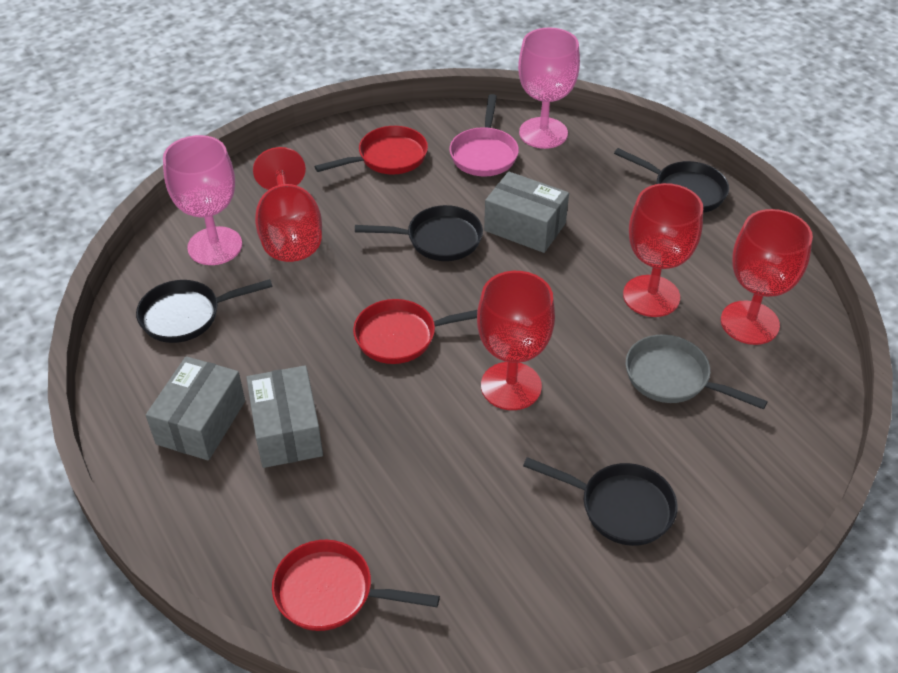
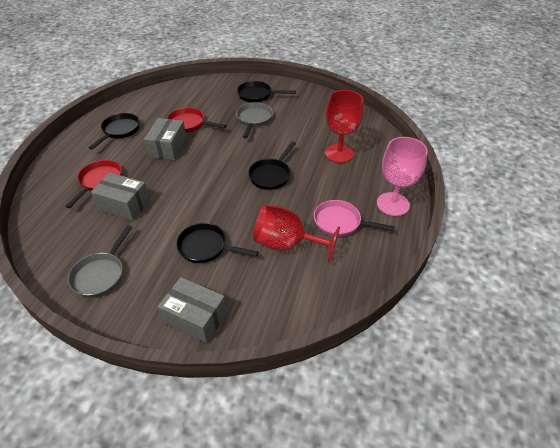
grey pan: [626,335,768,410] = 1 -> [68,225,132,298] [236,102,273,138] = 2
pink goblet: [163,135,242,265] [518,28,580,149] = 2 -> [377,137,428,216] = 1
red goblet: [253,147,322,262] [477,271,555,410] [623,183,703,317] [721,209,813,345] = 4 -> [253,204,340,262] [325,90,364,163] = 2
red pan: [272,540,440,631] [314,126,428,175] [353,299,477,364] = 3 -> [66,160,122,208] [167,108,227,132] = 2

